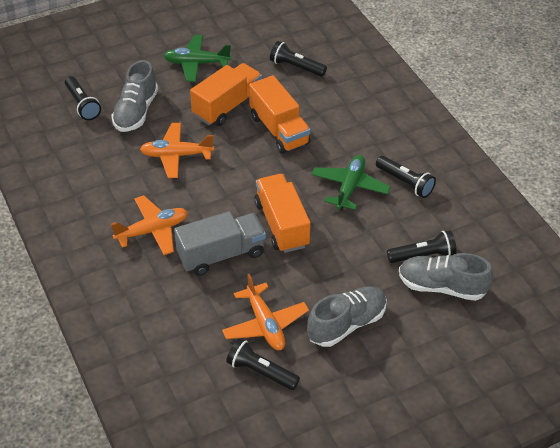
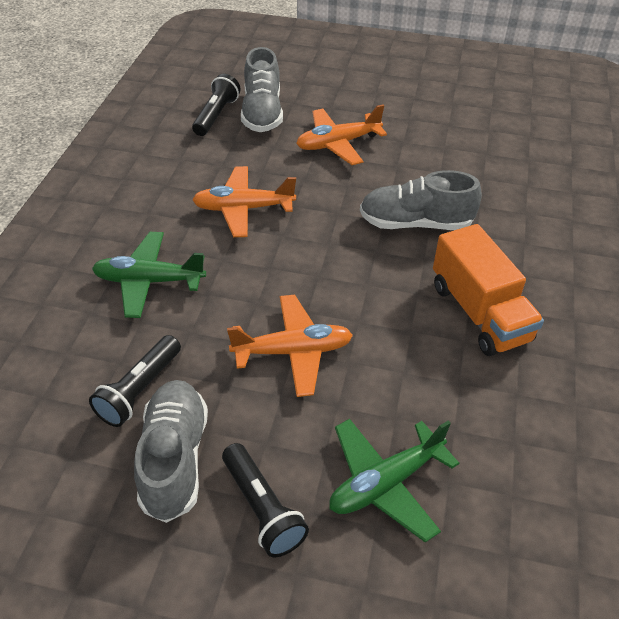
black flashlight: [65,76,101,120] [226,338,300,390] [270,41,327,77] [376,156,436,198] [387,230,457,263] = 5 -> [89,335,181,427] [192,74,241,136] [222,443,309,557] = 3
grey truck: [174,211,266,276] = 1 -> none = 0
orange truck: [190,63,262,126] [249,75,310,154] [254,174,311,253] = 3 -> [433,224,544,356] = 1

